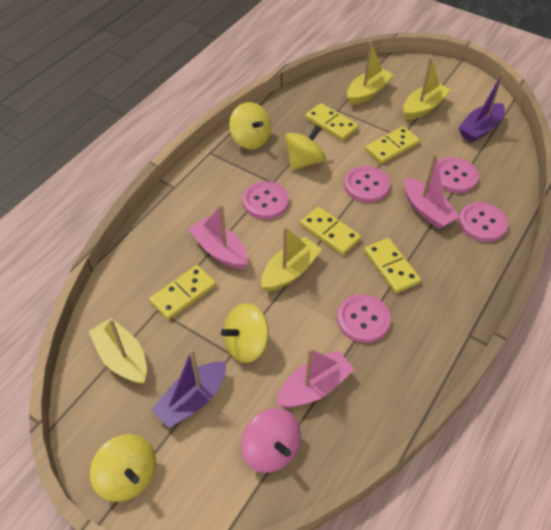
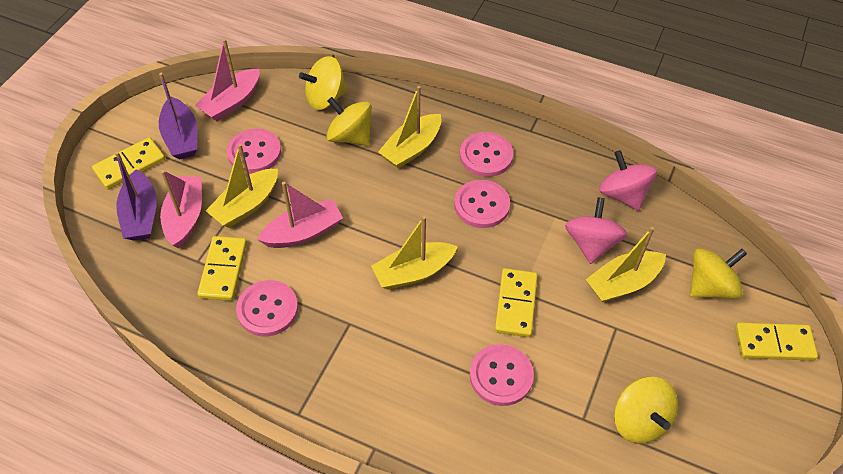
pink spinning top: [241,408,301,473] = 1 -> [565,198,628,264] [599,150,657,211] = 2
yellow domino: [149,265,216,320] [300,207,361,255] [305,103,358,141] [364,238,421,293] [365,126,420,164] = 5 -> [92,137,165,190] [197,236,247,301] [495,268,538,337] [735,322,818,361] = 4

